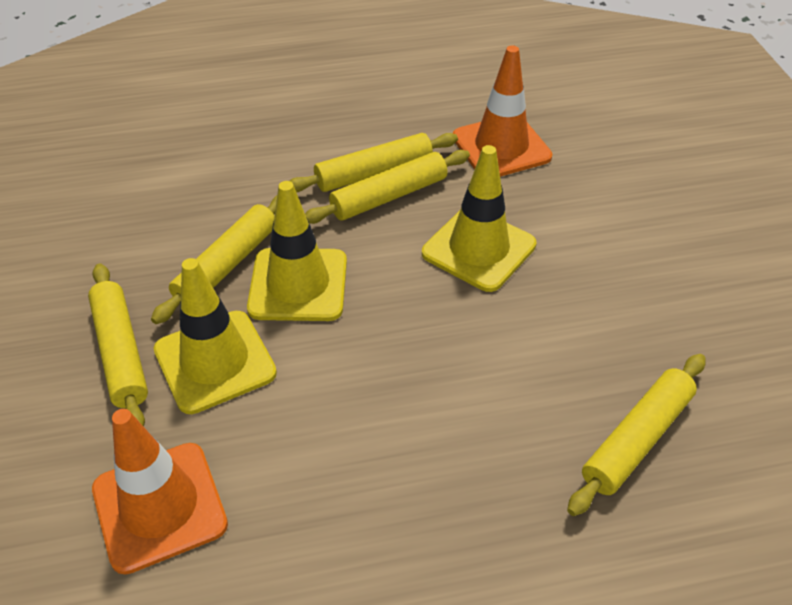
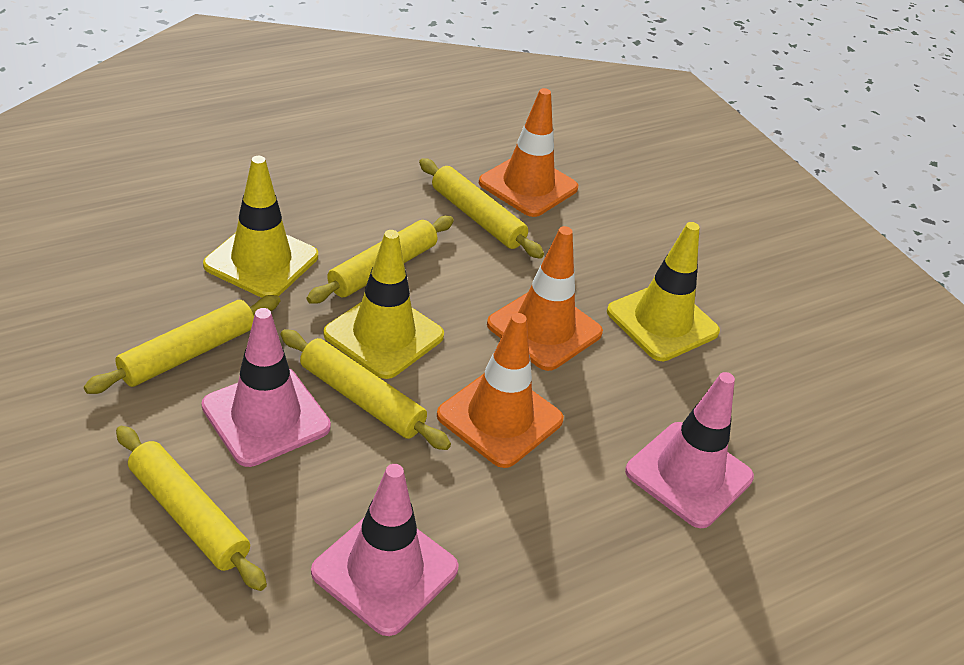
orange traffic cone: [92,409,228,575] [453,45,553,177] = 2 -> [437,313,564,468] [479,88,578,217] [487,226,603,371] = 3
pink traffic cone: none = 0 -> [201,308,331,467] [311,464,459,636] [625,372,754,528] = 3

